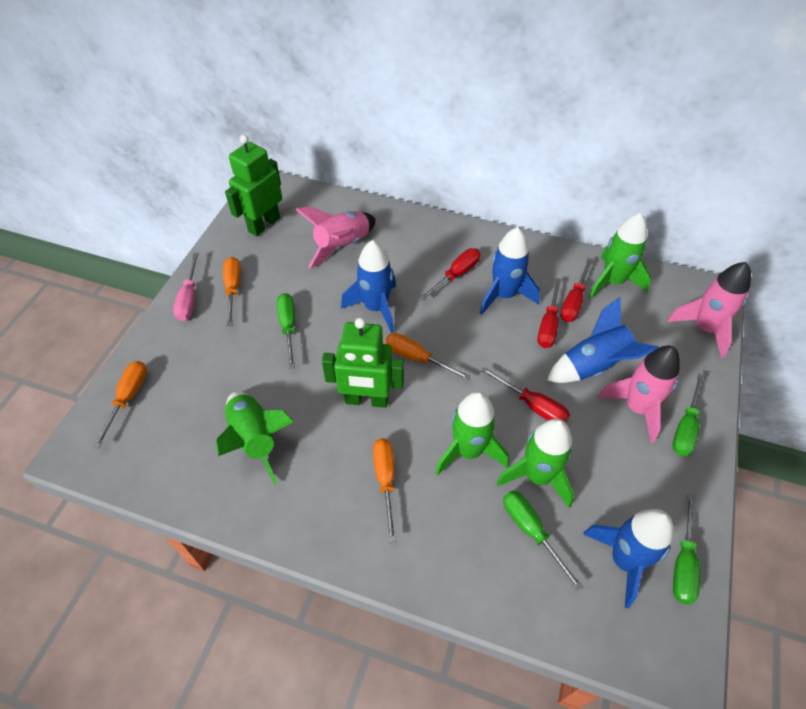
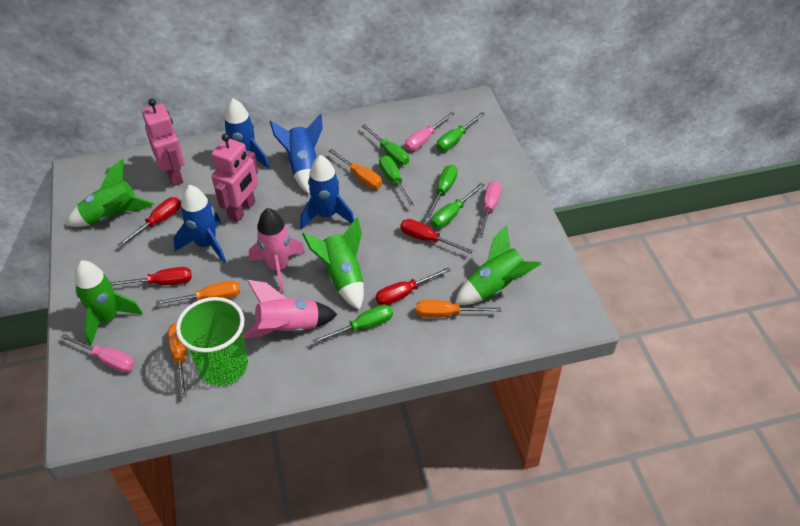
green cup: none = 0 -> [176,297,248,386] = 1
green robot: [225,135,282,236] [322,318,404,408] = 2 -> none = 0
green screwdriver: [277,293,295,368] [503,490,583,591] [672,374,705,457] [673,493,700,605] = 4 -> [312,304,393,344] [362,124,409,165] [379,155,414,206] [425,165,458,218] [431,183,484,228] [437,112,485,151] = 6
pink robot: none = 0 -> [142,99,185,186] [211,133,258,222] = 2
pink rocket: [296,207,376,269] [597,346,680,443] [667,262,751,358] = 3 -> [243,280,337,338] [249,208,305,293] = 2
pink screwdriver: [173,253,199,321] = 1 -> [60,334,135,373] [405,112,455,151] [478,181,501,238] = 3

